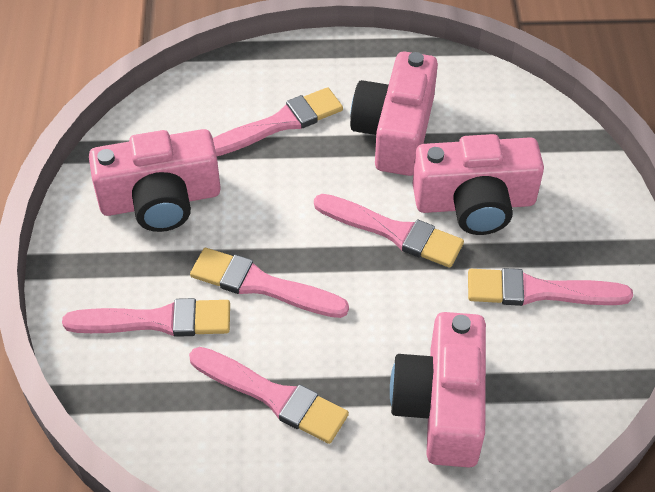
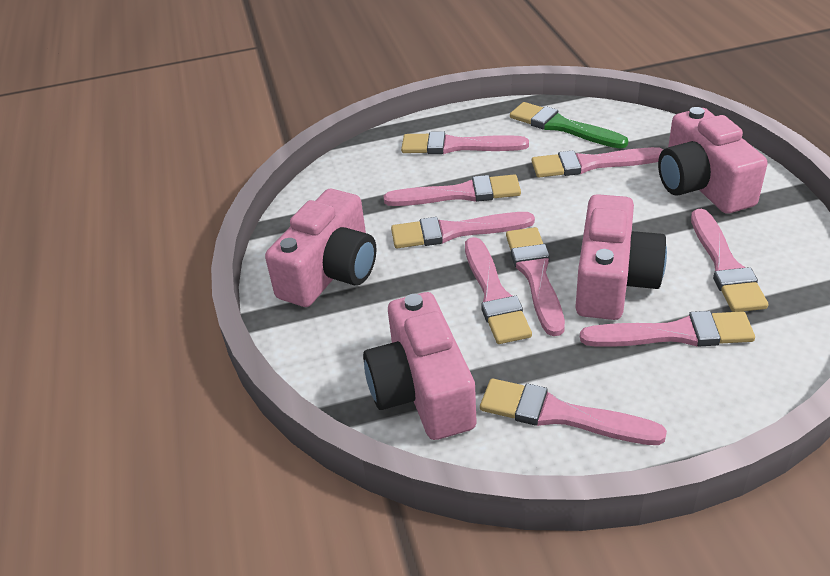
green brush: none = 0 -> [510,102,628,149] = 1
pink brush: [62,298,230,337] [189,347,349,444] [190,248,349,318] [213,87,343,156] [314,194,464,268] [468,268,633,306] = 6 -> [384,174,521,206] [391,212,535,248] [401,131,529,154] [465,237,532,344] [480,379,667,445] [506,227,565,336] [532,147,663,177] [580,311,755,347] [691,209,769,312] = 9

